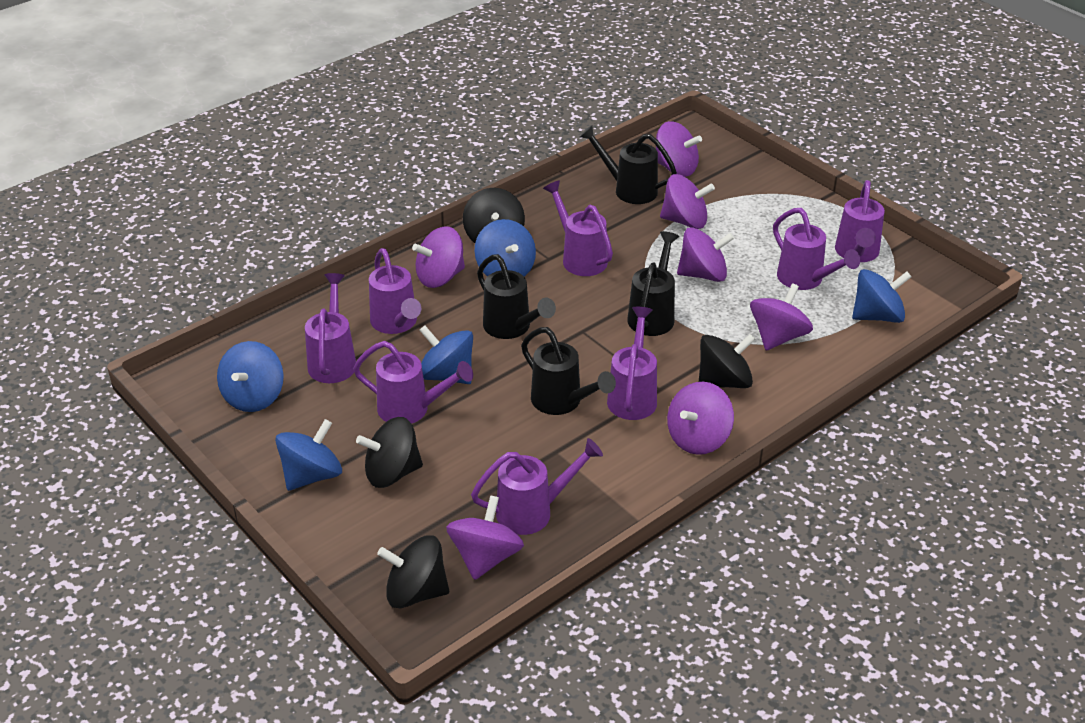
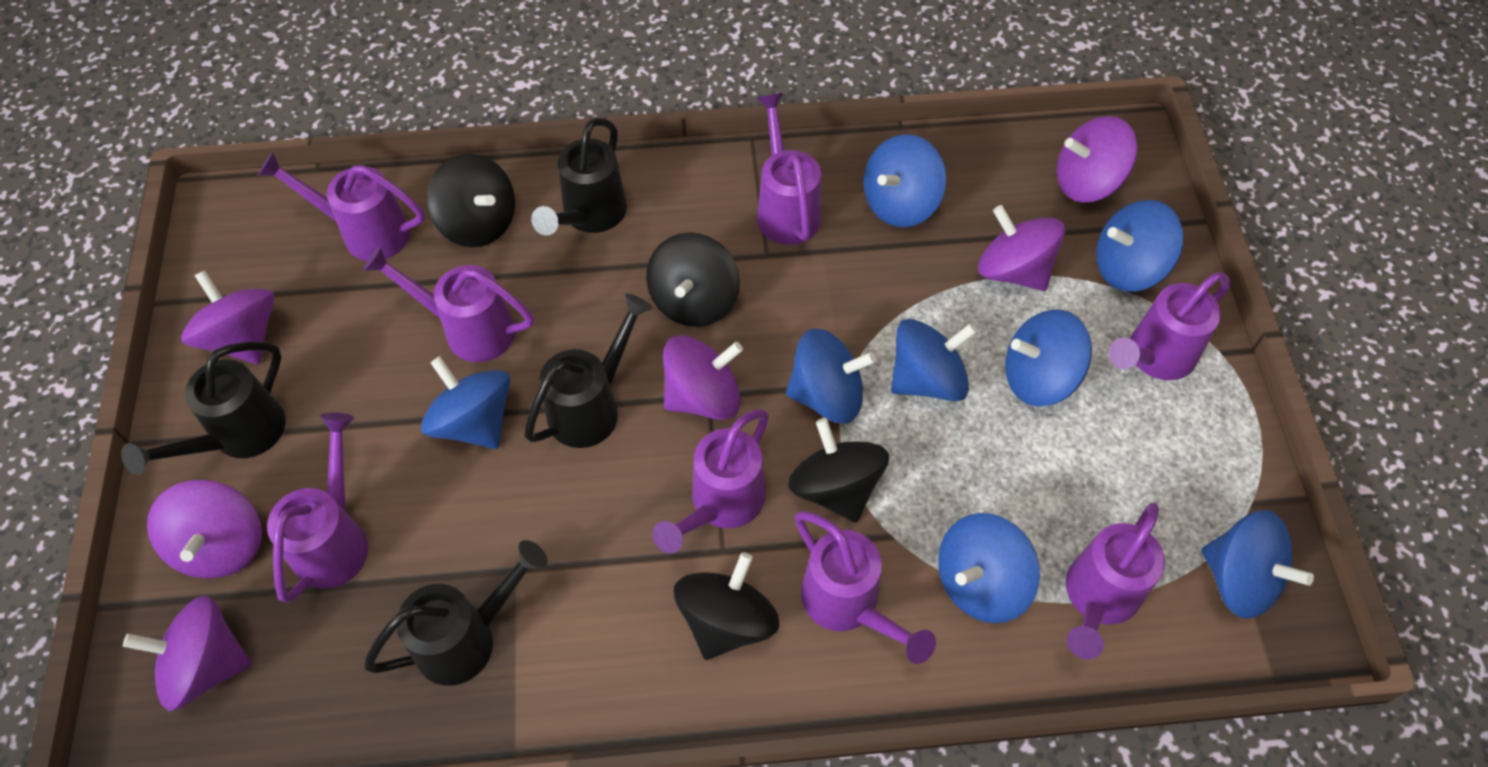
blue spinning top: [217,341,284,412] [275,419,342,491] [419,325,473,384] [475,219,536,277] [852,269,911,323] = 5 -> [421,356,510,449] [786,328,876,423] [864,134,947,227] [891,319,977,402] [938,513,1040,623] [1005,309,1092,407] [1096,200,1184,292] [1202,510,1314,618] = 8
purple spinning top: [412,226,465,288] [446,495,524,580] [656,121,702,177] [660,174,715,229] [667,382,734,455] [677,227,734,282] [750,283,813,351] = 7 -> [123,595,252,711] [147,480,262,578] [181,270,275,364] [663,335,743,420] [978,205,1065,291] [1057,116,1137,202] = 6

